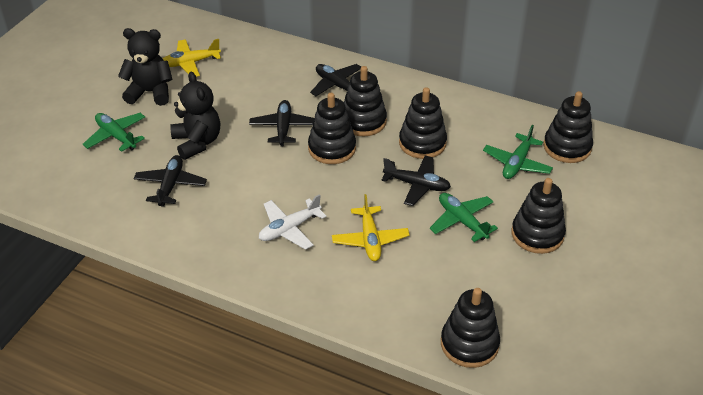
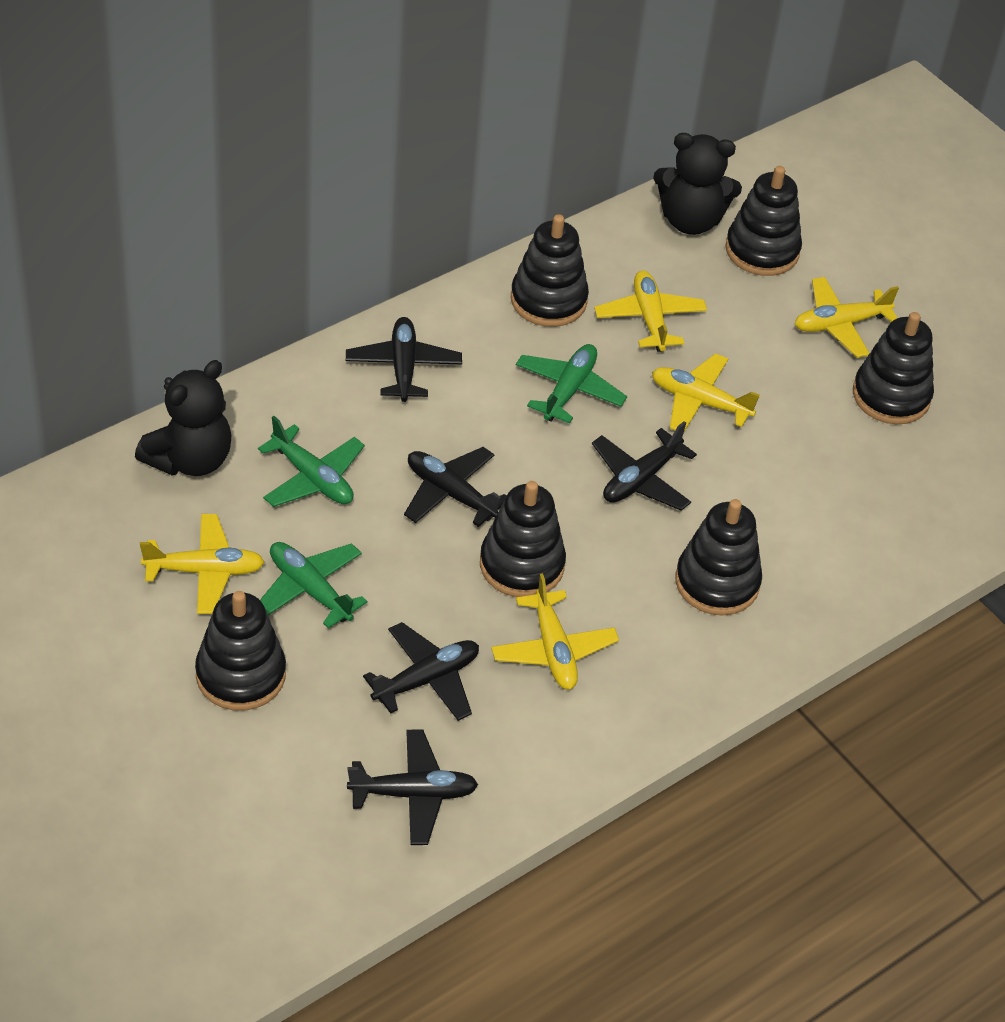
black plane: [134,155,207,207] [249,100,315,147] [310,64,361,96] [382,156,451,206] = 4 -> [346,317,462,402] [347,730,478,845] [363,622,479,721] [404,447,507,527] [592,421,697,511] = 5
white plane: [259,194,327,250] = 1 -> none = 0
yellow plane: [163,39,221,77] [332,194,410,261] = 2 -> [140,514,264,614] [491,573,619,690] [594,270,707,352] [652,353,760,431] [795,277,899,358] = 5

